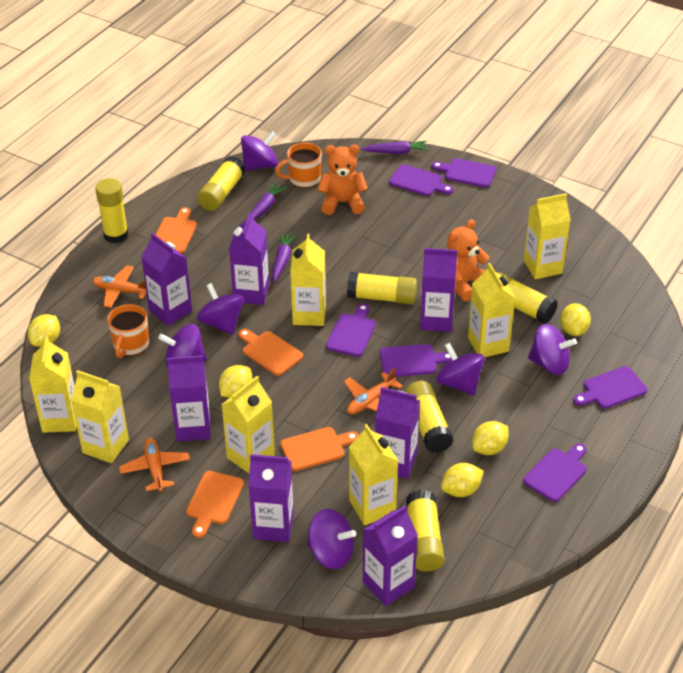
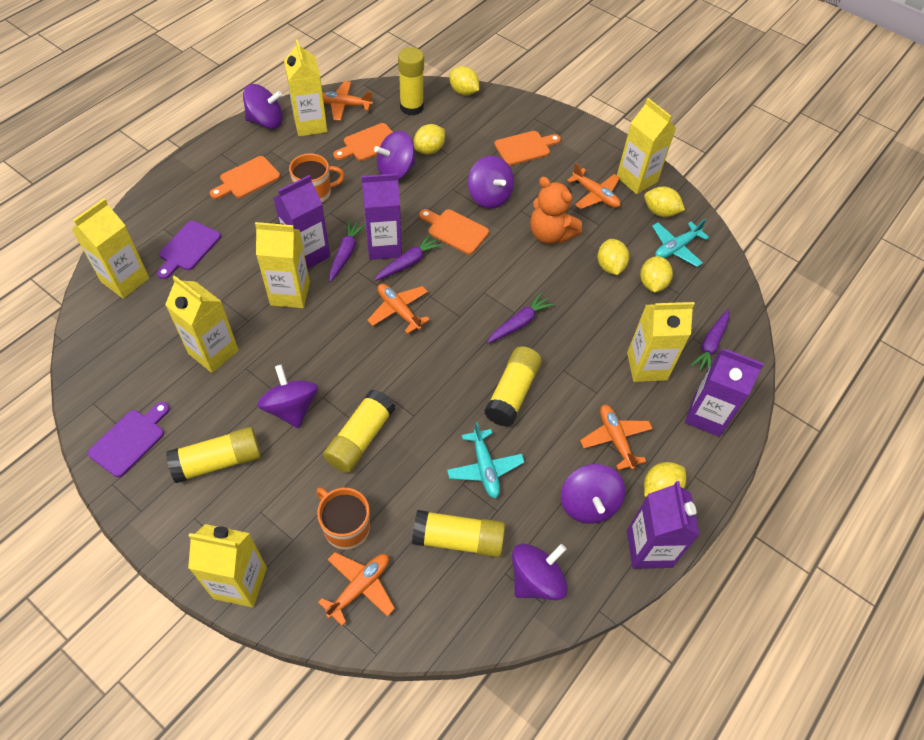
orange plane: [92,265,147,308] [119,438,190,492] [344,368,403,414] = 3 -> [318,552,395,626] [323,81,373,121] [367,284,430,334] [567,163,621,209] [580,405,653,470] = 5
orange teddy bear: [318,145,368,215] [447,219,489,301] = 2 -> [530,177,582,244] = 1
purple carrot: [246,182,287,220] [272,233,297,283] [361,141,429,154] = 3 -> [329,220,366,282] [374,234,442,281] [487,293,554,344] [691,309,729,371] = 4
purple carton: [141,233,192,326] [167,355,211,442] [229,213,270,305] [249,454,294,542] [363,505,418,606] [375,387,420,479] [420,248,457,332] = 7 -> [274,175,330,269] [362,173,402,260] [627,481,700,569] [685,348,764,437] = 4
purple cutting board: [326,304,376,357] [380,344,452,377] [389,164,454,196] [432,158,496,188] [523,443,587,502] [573,366,647,409] = 6 -> [88,402,170,477] [157,221,221,279] = 2
turquoise plane: none = 0 -> [447,422,525,498] [652,219,709,267] = 2
yellow glue stick: [95,178,129,243] [197,156,246,211] [347,272,417,305] [405,381,453,453] [406,490,444,572] [498,272,558,324] = 6 -> [166,427,261,483] [323,390,395,473] [398,47,424,116] [412,510,505,558] [484,346,542,427] = 5
yellow lemon: [28,314,60,347] [219,365,253,398] [441,463,484,497] [472,421,509,455] [560,303,591,336] = 5 -> [414,124,445,155] [449,66,479,95] [597,239,629,275] [640,256,673,292] [644,187,685,217] [644,462,686,497] = 6

